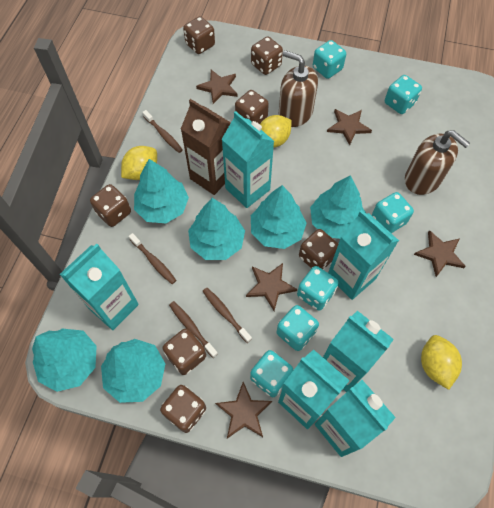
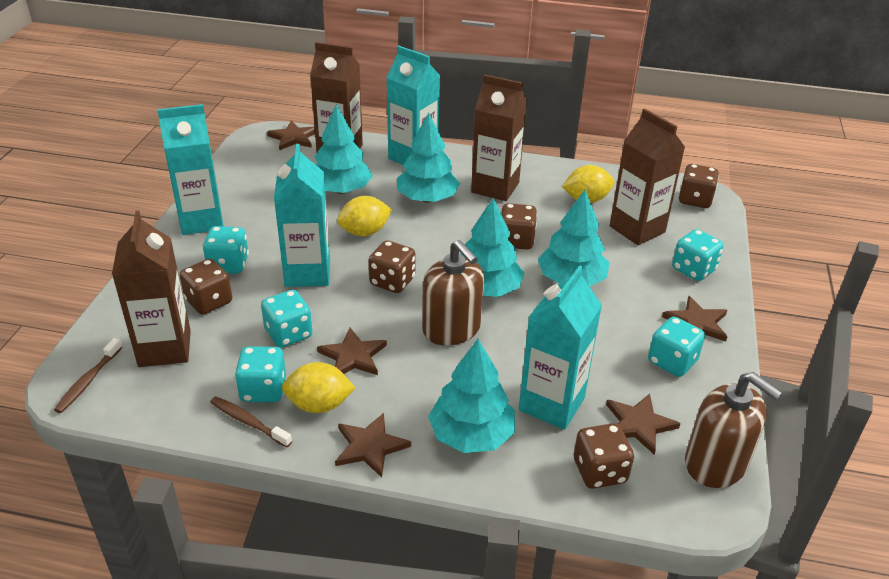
brown carton: [181,99,231,195] = 1 -> [112,211,191,367] [310,42,363,152] [471,74,527,201] [610,108,685,245] = 4
brown dice: [90,184,131,227] [160,385,206,433] [162,328,206,375] [183,16,215,54] [235,90,269,124] [251,36,283,75] [299,229,338,270] = 7 -> [179,259,232,315] [369,240,415,293] [501,203,537,249] [574,423,634,489] [679,164,719,208] = 5
brown toothbrush: [129,233,176,284] [142,110,183,153] [169,301,218,358] [202,288,252,343] = 4 -> [54,338,122,413] [210,396,292,448] = 2
turquoise carton: [60,244,139,330] [222,111,274,208] [278,349,350,429] [315,380,396,457] [323,311,394,392] [328,210,399,300] = 6 -> [157,104,223,235] [274,144,330,287] [386,46,440,165] [519,265,602,430] = 4
turquoise dice: [250,350,293,397] [277,305,319,351] [297,266,339,311] [313,40,346,79] [372,192,414,233] [385,75,422,114] = 6 -> [203,226,249,274] [235,346,286,402] [261,290,312,347] [648,317,705,377] [672,229,724,281] = 5
turquoise tree: [32,329,97,392] [101,339,165,403] [134,159,189,223] [188,198,245,260] [251,185,307,249] [310,175,366,239] = 6 -> [315,104,373,194] [397,112,460,203] [428,339,515,453] [461,198,525,297] [538,190,609,287] = 5

